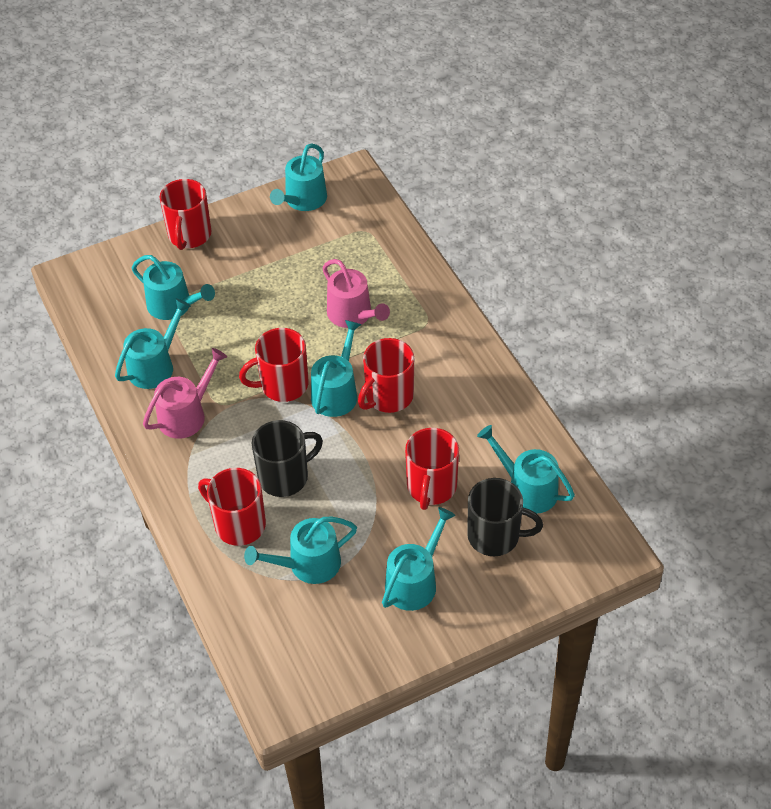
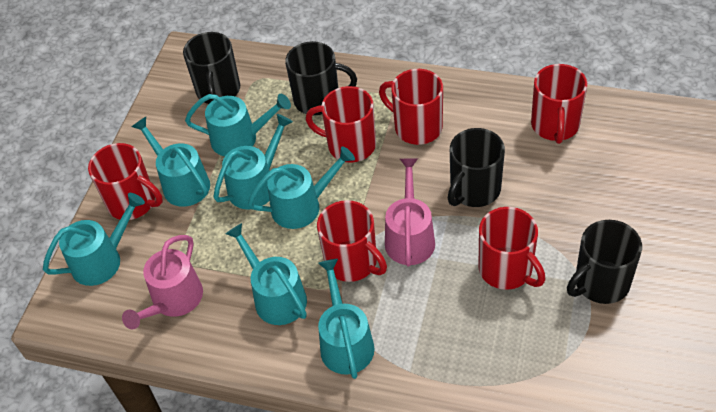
black mug: [252,420,323,497] [467,478,543,556] = 2 -> [183,32,240,104] [285,41,357,115] [448,128,505,207] [567,220,642,304] = 4
red mug: [159,179,211,250] [198,468,266,546] [239,328,308,402] [358,338,414,413] [405,428,459,510] = 5 -> [88,143,163,220] [306,86,376,163] [317,200,387,282] [379,69,443,145] [478,207,545,290] [531,64,587,144] = 6

